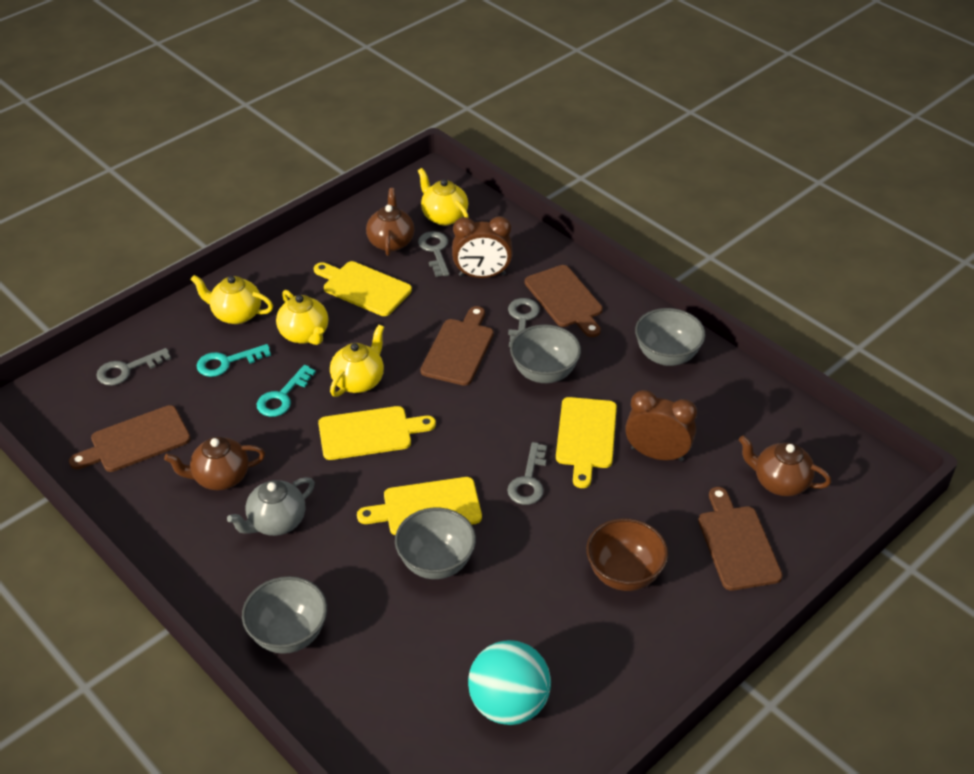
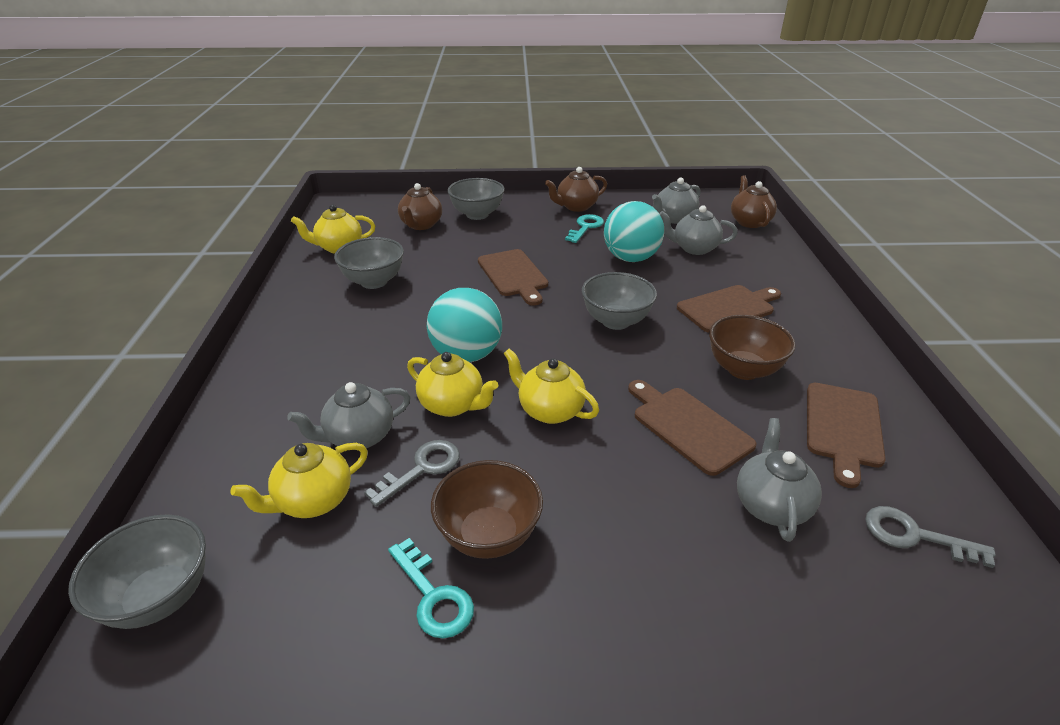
brown bowl: [586,518,668,591] = 1 -> [431,460,543,559] [709,315,796,380] = 2
brown clock: [452,216,513,278] [625,390,697,461] = 2 -> none = 0
grey key: [96,348,171,386] [418,231,449,277] [507,442,547,505] [508,298,540,347] = 4 -> [364,440,460,507] [865,506,996,568] = 2
grey teapot: [227,477,315,536] = 1 -> [287,382,411,448] [652,178,701,224] [659,205,738,255] [737,418,822,542] = 4
turquoise ball: [468,640,551,725] = 1 -> [427,288,502,362] [604,201,664,262] = 2
yellow cutting board: [314,261,412,316] [318,406,436,460] [357,477,482,535] [556,397,617,488] = 4 -> none = 0

